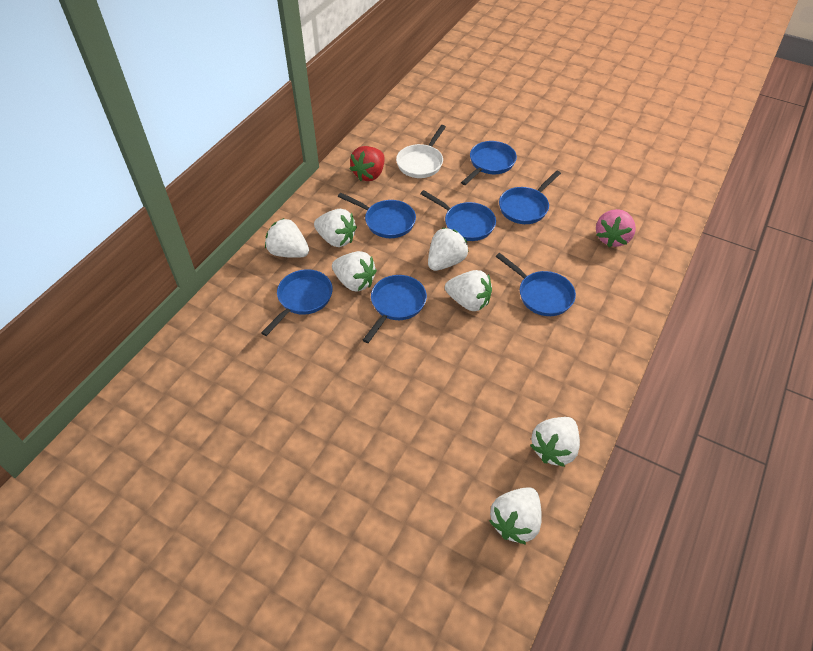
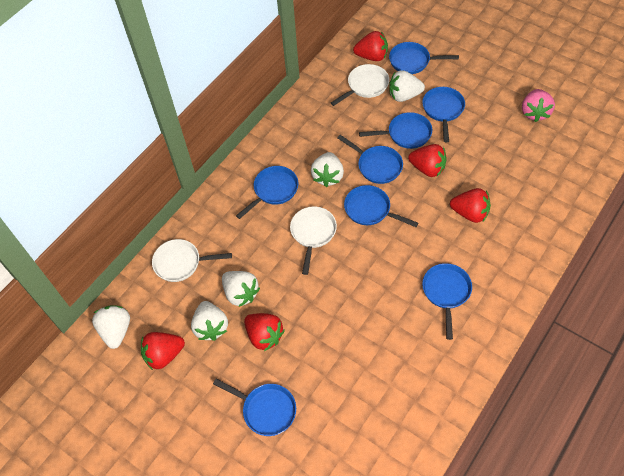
blue pan: [261,269,333,336] [338,193,416,238] [363,275,427,343] [420,190,496,241] [461,141,517,185] [496,253,576,316] [499,170,561,224] = 7 -> [213,379,296,436] [236,166,298,219] [337,135,403,184] [344,185,418,227] [359,112,432,149] [389,42,459,74] [422,87,465,142] [422,263,472,340] = 8
red strawberry: [350,146,384,181] = 1 -> [141,332,185,370] [244,313,285,351] [353,31,388,61] [408,144,447,177] [450,188,491,223] = 5
white pan: [396,125,446,178] = 1 -> [152,239,232,282] [290,206,337,275] [331,64,389,106] = 3
white strawberry: [265,218,309,258] [314,209,357,247] [332,251,377,291] [428,228,469,271] [445,270,492,311] [489,487,542,545] [530,417,580,467] = 7 -> [92,306,130,349] [191,301,228,341] [222,271,260,307] [311,152,344,187] [389,70,425,102] = 5

